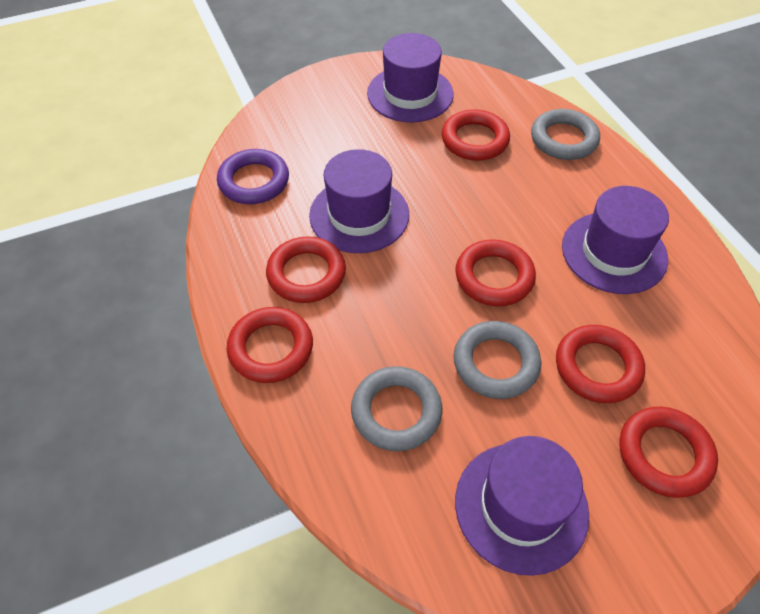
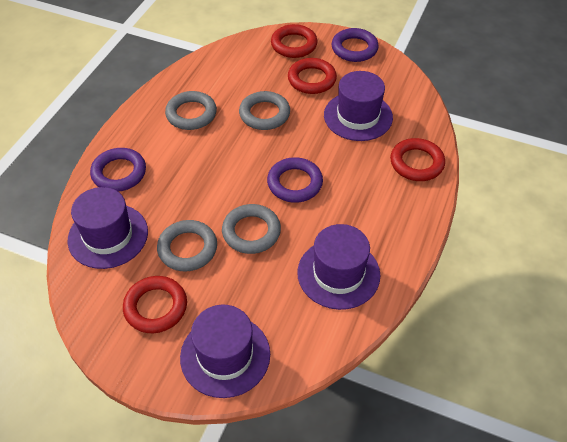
grey ring: [351,366,442,451] [454,321,541,399] [531,109,600,160] = 3 -> [157,220,217,271] [165,91,217,130] [222,204,281,254] [239,91,290,130] = 4
purple ring: [217,149,289,204] = 1 -> [90,148,146,192] [267,157,323,203] [332,28,379,62] = 3
red ring: [227,307,313,383] [266,236,346,303] [442,109,510,161] [455,239,536,306] [556,325,645,403] [619,407,718,498] = 6 -> [123,276,187,333] [271,24,318,58] [288,58,337,94] [390,138,445,181] = 4

